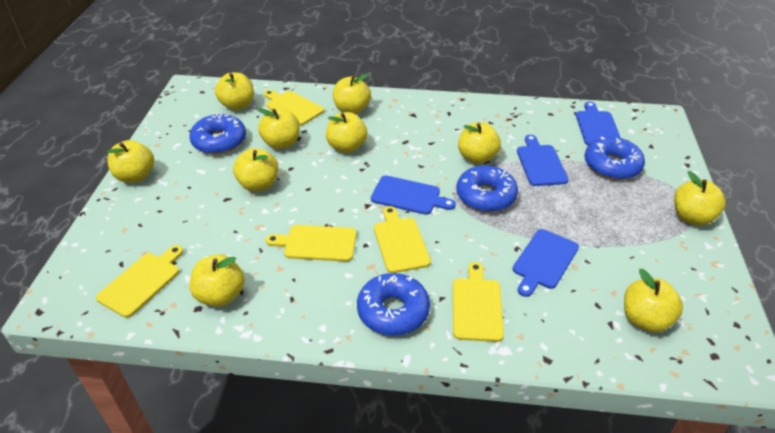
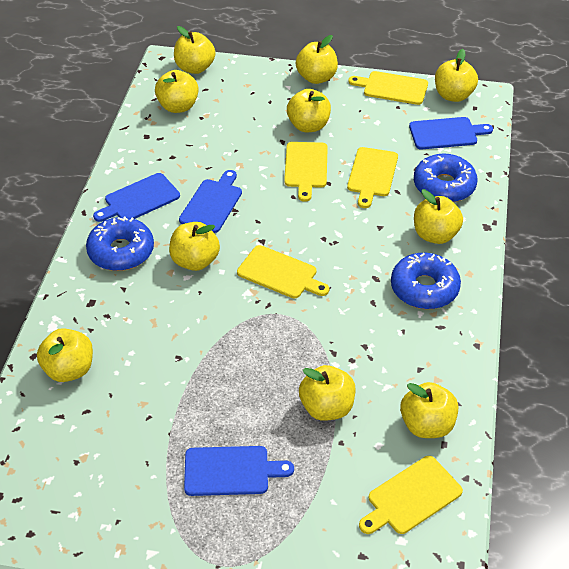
blue donut: [189,113,246,154] [357,273,430,336] [456,165,518,212] [585,137,645,180] = 4 -> [86,216,154,271] [391,253,461,309] [414,154,477,202] = 3

